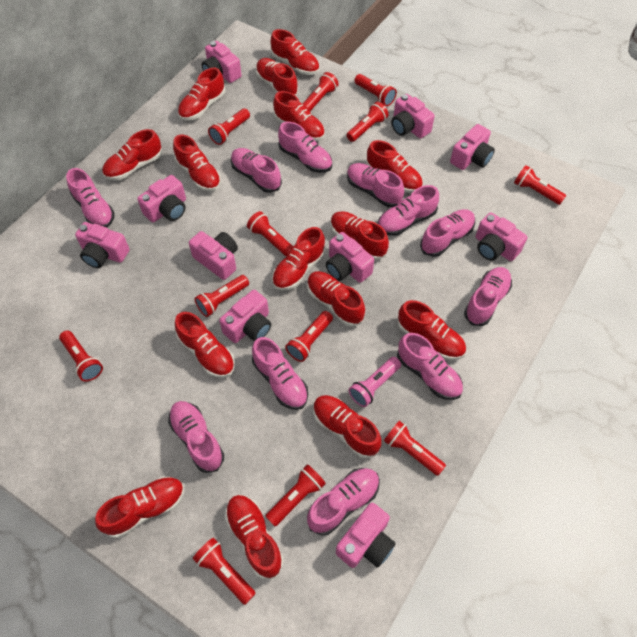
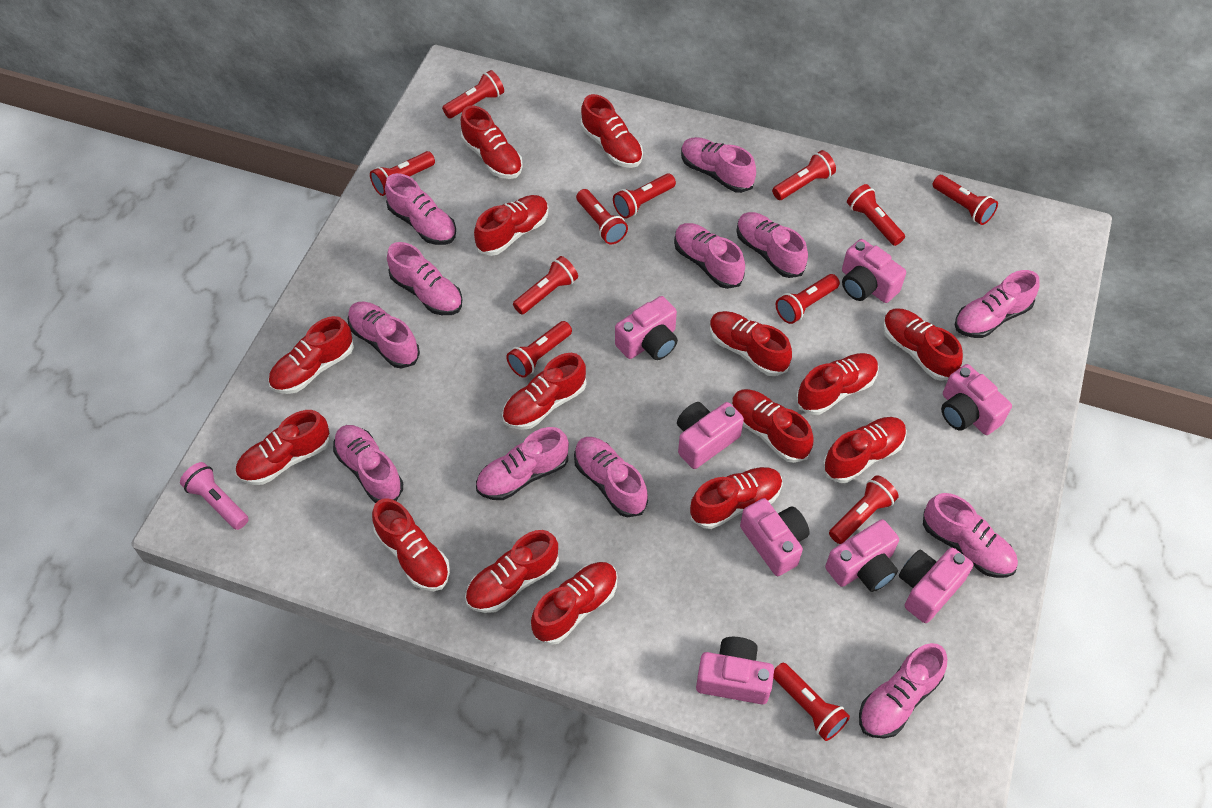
pink camera: [75,222,130,268] [137,175,186,222] [189,231,238,280] [202,41,241,83] [219,290,271,343] [326,232,374,283] [336,503,396,568] [391,94,435,139] [450,124,495,170] [475,213,527,261] = 10 -> [615,296,678,360] [677,402,744,469] [696,637,774,704] [740,498,809,576] [825,519,899,592] [842,239,906,303] [899,548,973,623] [941,364,1012,435] = 8
pink shoe: [66,168,115,227] [168,401,224,473] [231,148,282,193] [252,337,308,410] [278,122,332,173] [307,468,380,535] [347,163,404,207] [377,185,439,236] [397,333,463,400] [420,209,475,257] [464,267,512,326] = 11 -> [333,425,403,503] [347,302,420,369] [385,173,456,245] [387,242,462,315] [476,427,569,500] [574,437,648,517] [674,223,745,289] [681,137,756,193] [736,212,808,278] [859,643,947,739] [923,493,1018,578] [955,270,1040,338] = 12

